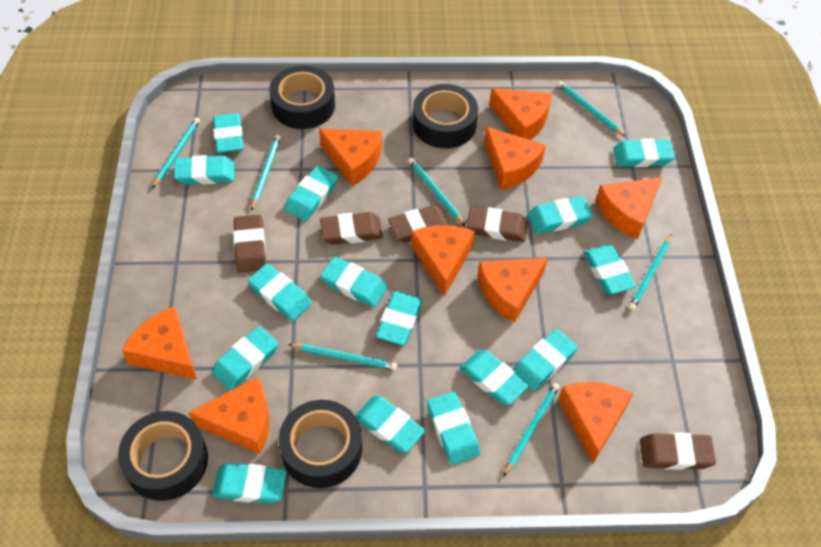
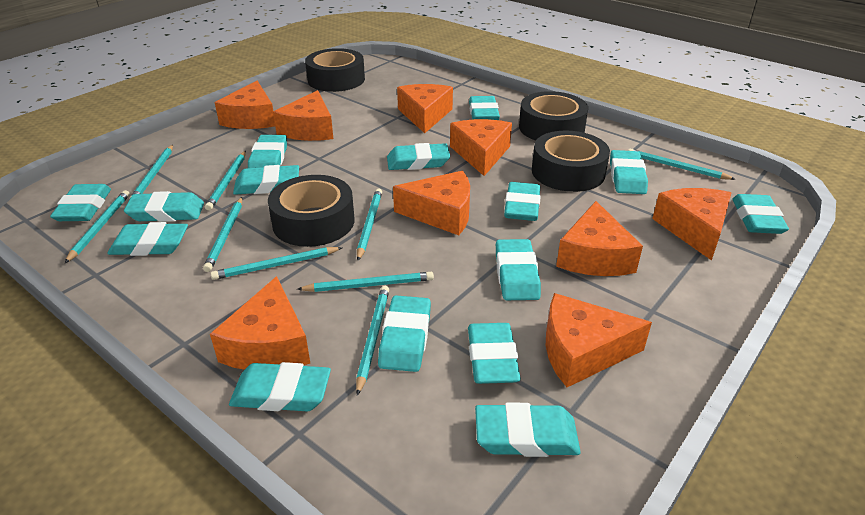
brown eraser: [233,215,266,273] [320,212,383,245] [388,205,451,243] [467,206,528,242] [640,432,716,470] = 5 -> none = 0
turquoise pencil: [152,117,200,188] [251,135,281,211] [288,344,397,370] [409,158,465,226] [503,383,560,477] [557,81,626,137] [629,234,672,310] = 7 -> [65,190,130,263] [130,145,173,198] [203,197,242,272] [205,151,246,211] [211,247,342,280] [297,272,434,292] [356,286,389,396] [357,188,382,261] [628,149,736,180] = 9

